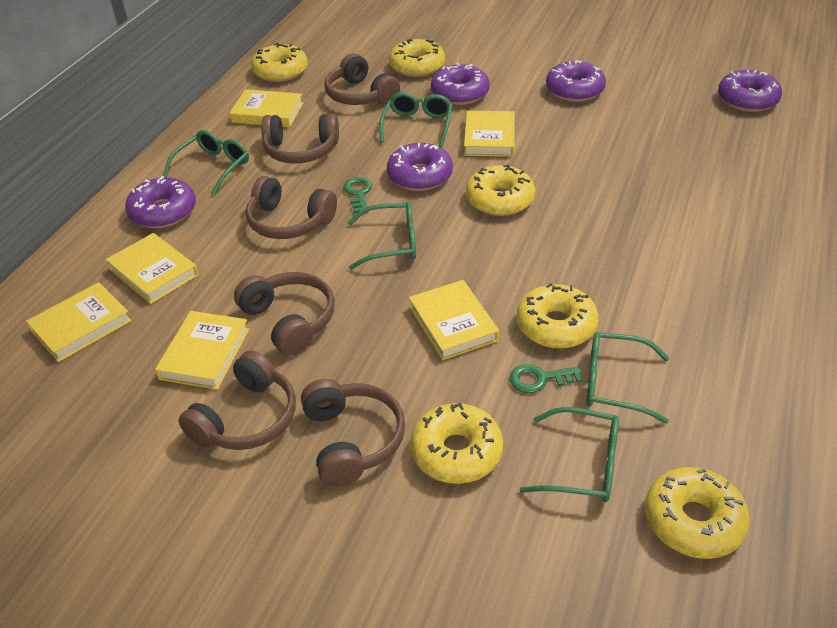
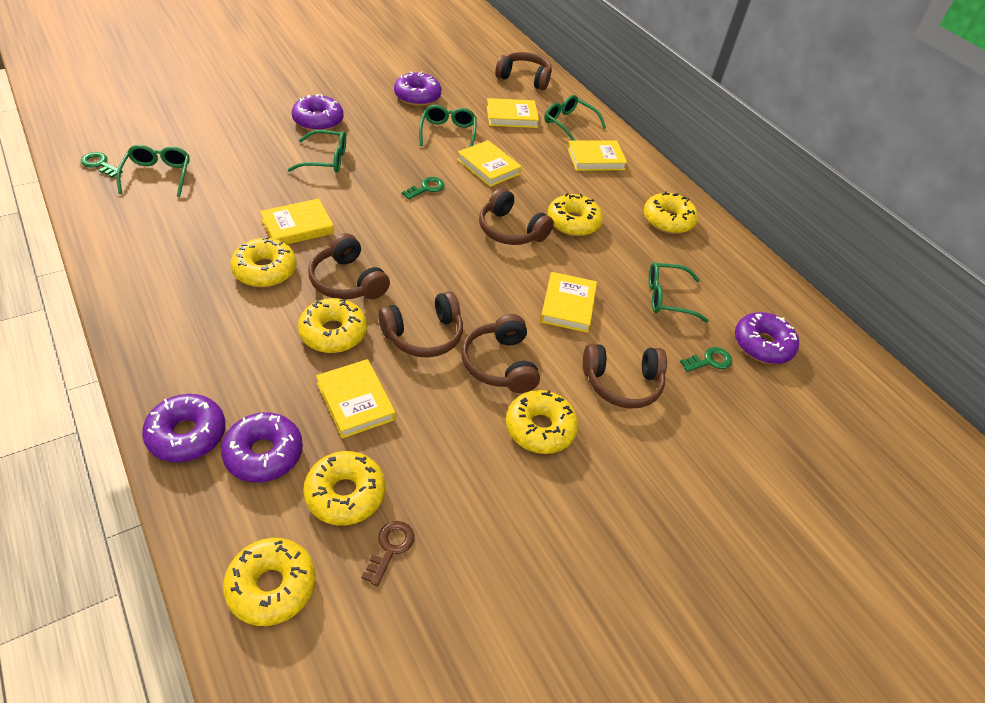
brown key: none = 0 -> [361,521,414,586] = 1
green key: [343,177,372,213] [509,364,583,393] = 2 -> [81,152,123,178] [402,177,445,200] [680,347,732,372] = 3
yellow donut: [251,43,308,82] [389,39,445,77] [410,403,503,484] [466,164,535,216] [517,283,599,349] [645,467,750,559] = 6 -> [223,538,316,626] [231,237,297,287] [298,298,367,353] [303,451,385,525] [506,390,578,454] [547,193,603,236] [644,191,698,234] = 7

